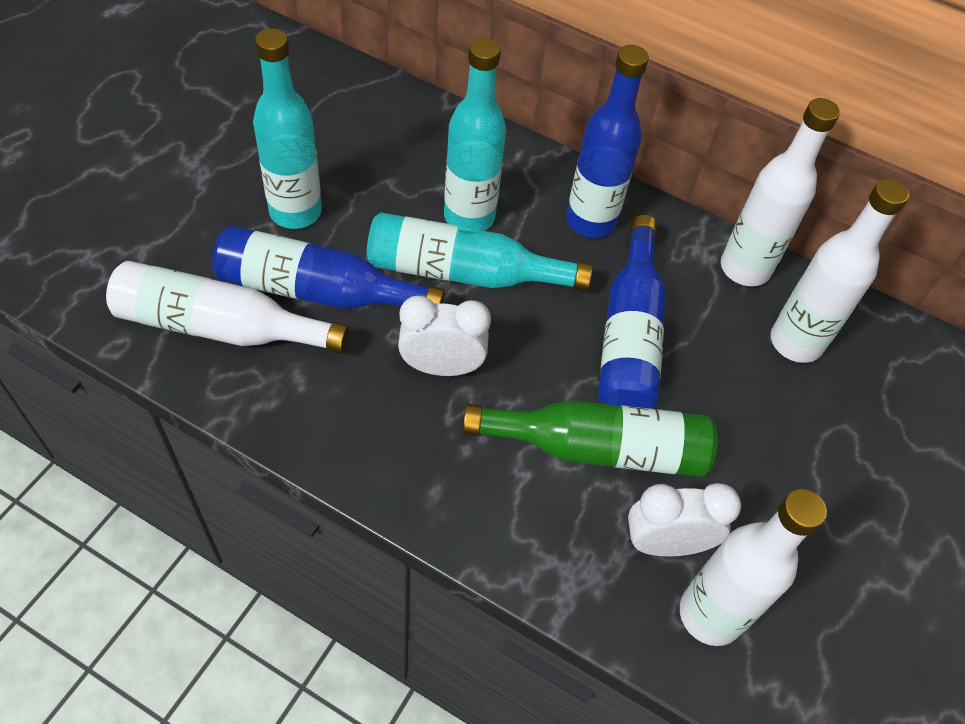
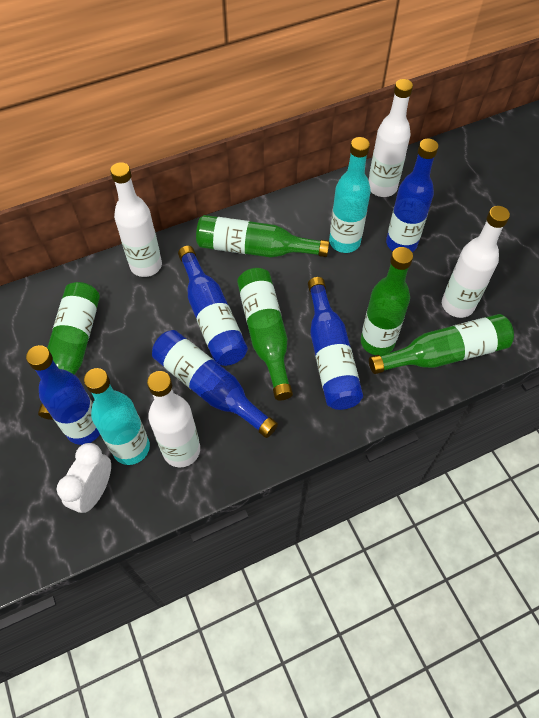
blue bottle: [212,226,445,309] [566,45,649,238] [598,215,666,409] = 3 -> [26,345,100,445] [152,330,278,438] [178,246,248,366] [308,277,363,410] [386,138,438,252] = 5
green bottle: [463,400,718,477] = 1 -> [38,282,100,420] [196,215,329,257] [237,268,293,400] [361,247,413,355] [369,314,514,374] = 5
turquoise bottle: [253,28,322,229] [367,212,593,291] [444,38,506,231] = 3 -> [84,368,150,465] [329,137,371,253] = 2
white clock: [398,296,491,376] [628,483,741,556] = 2 -> [57,443,111,513] = 1

